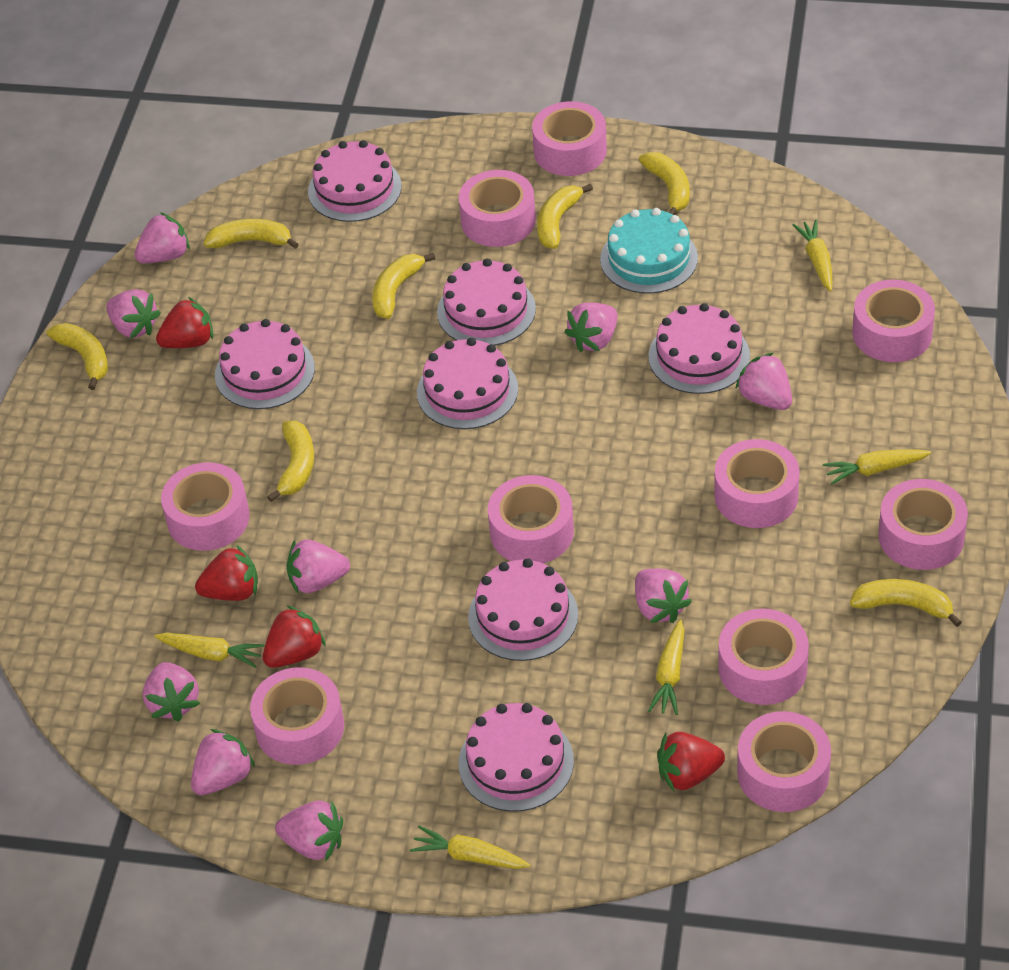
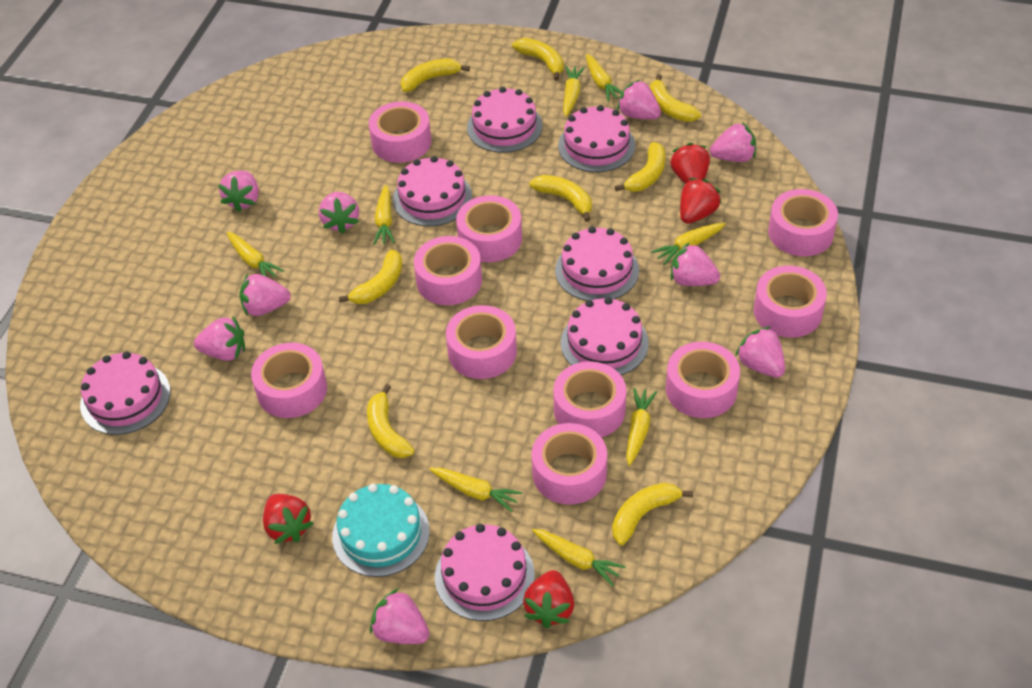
yellow banana: [47,323,108,390] [204,219,299,249] [267,421,314,502] [372,253,435,319] [537,184,593,249] [639,152,690,215] [850,579,962,627] = 7 -> [339,249,402,304] [367,384,415,458] [401,58,470,92] [512,38,564,81] [529,175,592,222] [612,483,693,545] [615,142,666,192] [650,74,701,122] = 8
yellow carrot: [154,633,265,668] [410,826,530,869] [648,620,684,715] [792,220,833,292] [823,449,931,485] = 5 -> [227,232,284,277] [373,185,395,245] [430,468,522,512] [532,529,626,587] [563,66,585,117] [586,54,622,102] [626,388,657,466] [651,222,726,265] = 8

